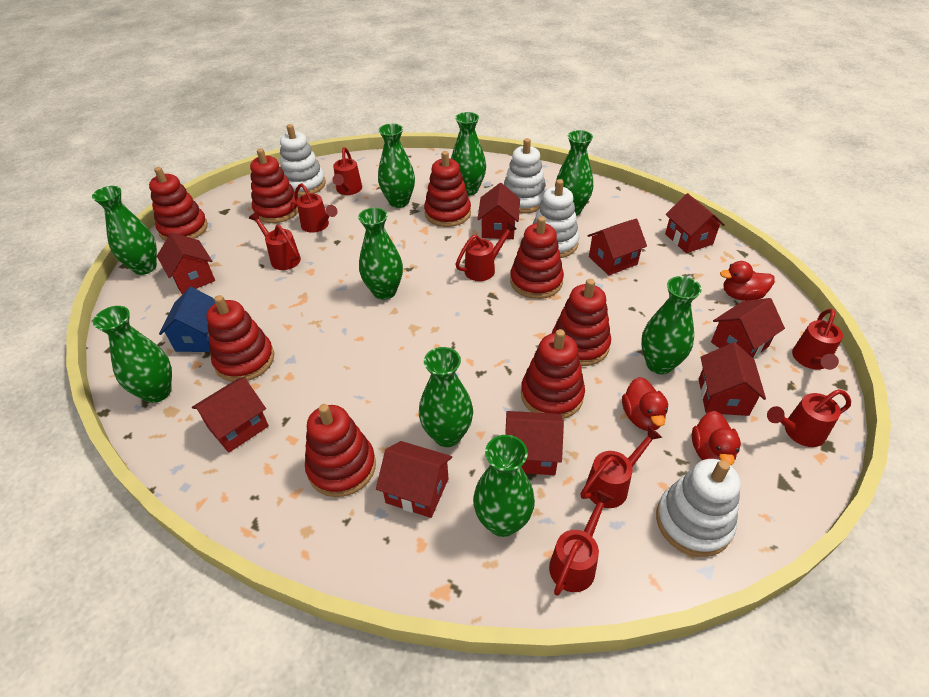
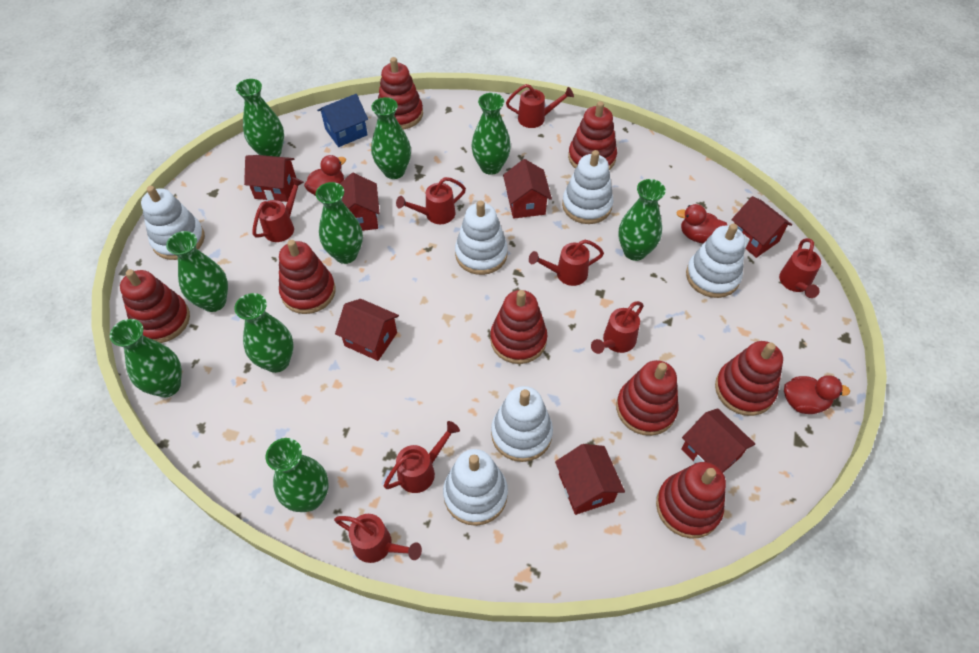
red house: [157,232,215,294] [192,378,269,453] [376,441,452,518] [477,183,520,239] [505,411,564,475] [588,219,647,275] [665,193,725,253] [699,342,766,416] [711,298,785,358] = 9 -> [244,155,296,202] [335,299,399,361] [340,173,380,231] [503,159,552,219] [555,444,625,515] [681,408,755,472] [731,196,792,258] = 7
white stacking toy: [280,124,326,197] [504,138,547,213] [533,179,579,258] [656,459,741,557] = 4 -> [141,186,205,260] [443,449,508,526] [455,200,508,275] [491,386,553,462] [562,150,613,224] [686,224,745,298] = 6

